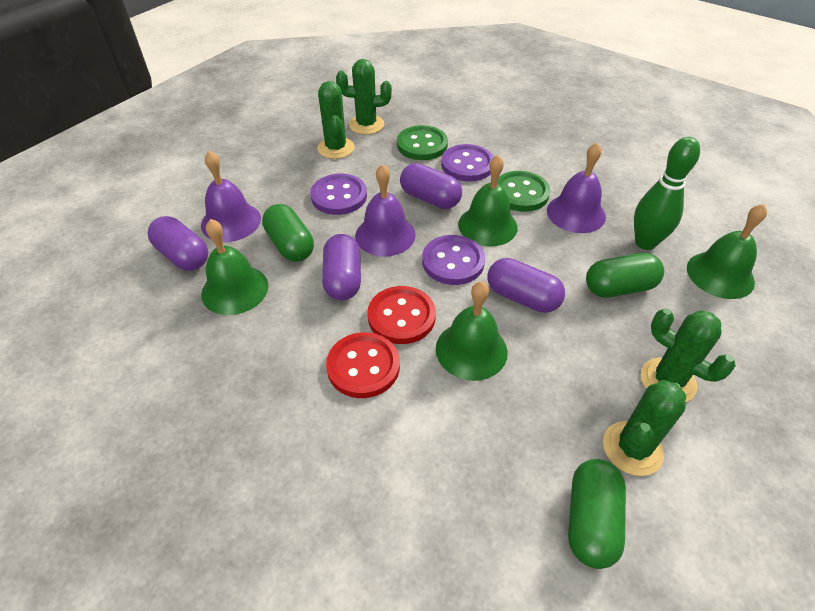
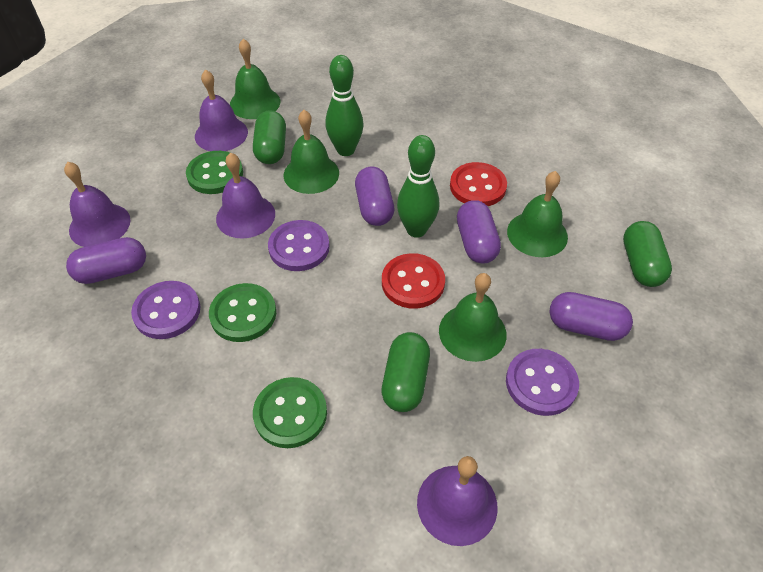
green bowling pin: [634,137,700,250] = 1 -> [325,55,363,156] [397,135,439,238] = 2
green button: [397,125,448,160] [497,171,550,212] = 2 -> [186,151,243,194] [209,283,276,342] [253,377,327,448] = 3
green cactus: [317,81,355,159] [336,59,392,135] [603,380,686,476] [641,308,736,402] = 4 -> none = 0
purple bell: [201,151,261,242] [355,164,416,257] [547,143,606,233] = 3 -> [64,162,130,247] [195,70,248,151] [216,152,275,238] [417,456,498,546] = 4

